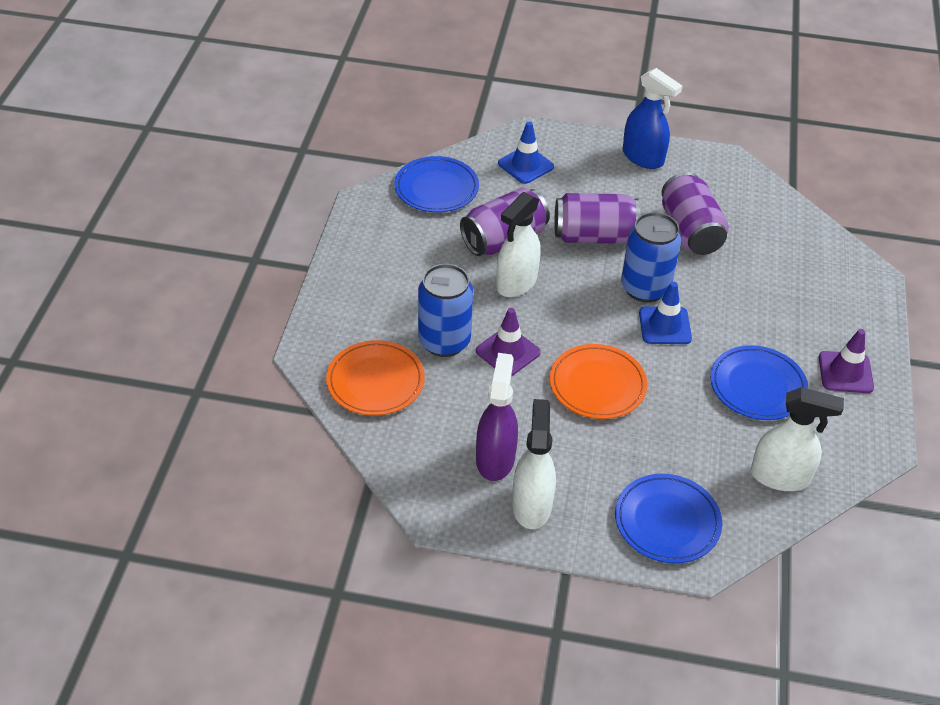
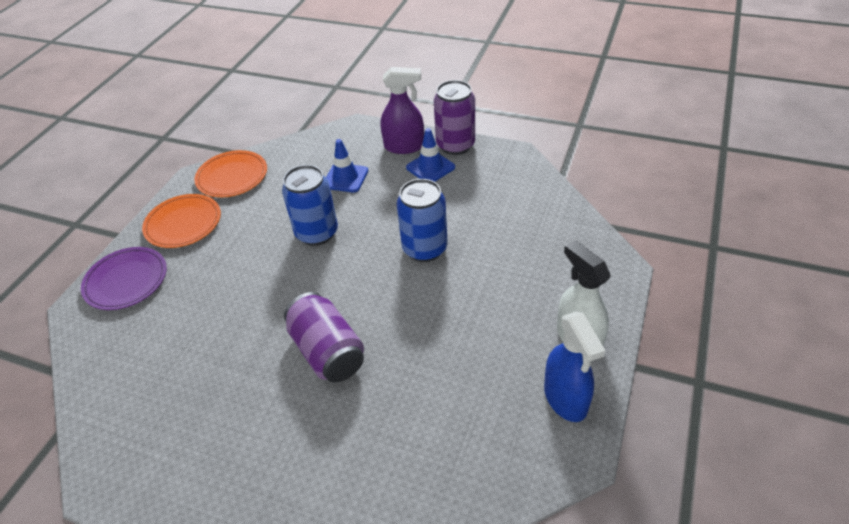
blue plate: [394,156,479,213] [615,474,722,563] [710,345,809,420] = 3 -> none = 0
purple can: [460,187,550,256] [554,193,640,244] [662,172,729,255] = 3 -> [284,292,364,383] [434,80,475,155] = 2
purple plate: none = 0 -> [81,247,167,310] = 1
purple traffic cone: [476,308,541,376] [819,329,874,393] = 2 -> none = 0
white spray bottle: [496,192,541,297] [512,399,556,529] [751,387,844,491] = 3 -> [557,240,611,346] = 1

